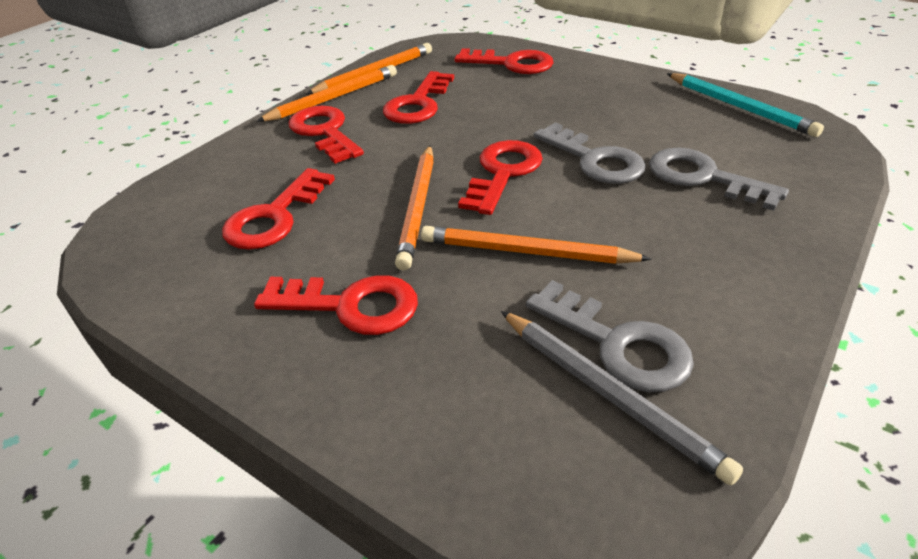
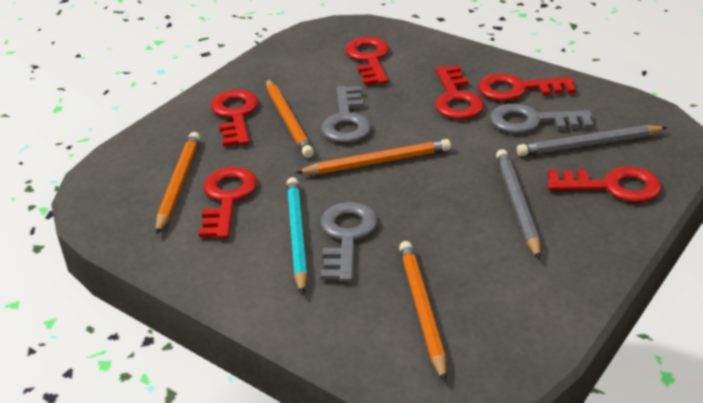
grey pencil: [501,311,743,485] = 1 -> [496,149,541,260] [517,125,668,156] = 2

